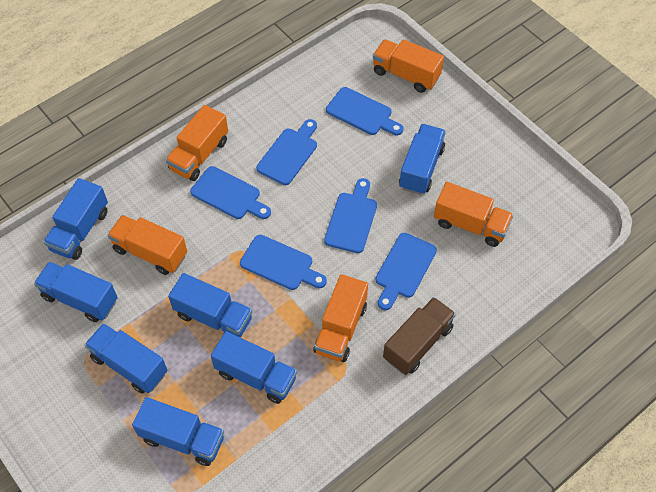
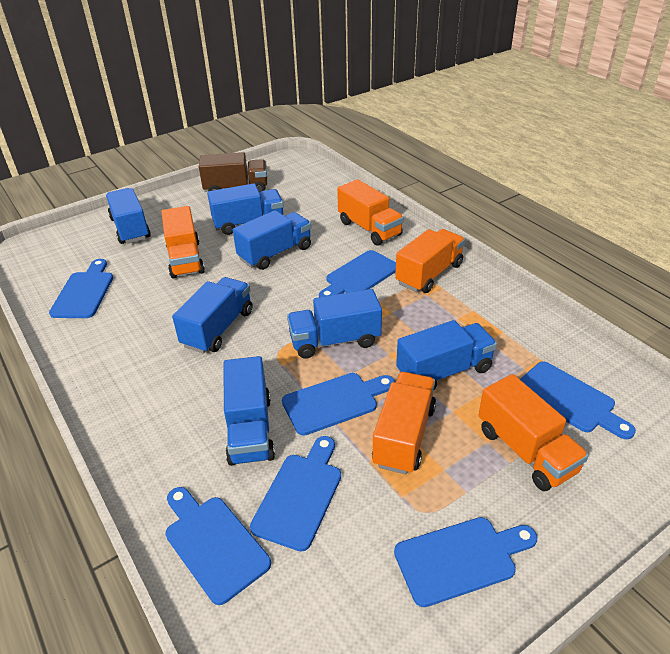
blue cutting board: [190,166,271,219] [240,234,327,290] [256,119,317,185] [324,178,377,253] [326,87,404,135] [375,233,437,310] = 6 -> [49,259,113,318] [165,487,271,605] [250,436,341,552] [282,373,395,436] [319,250,396,297] [394,517,537,607] [520,362,636,439] = 7

